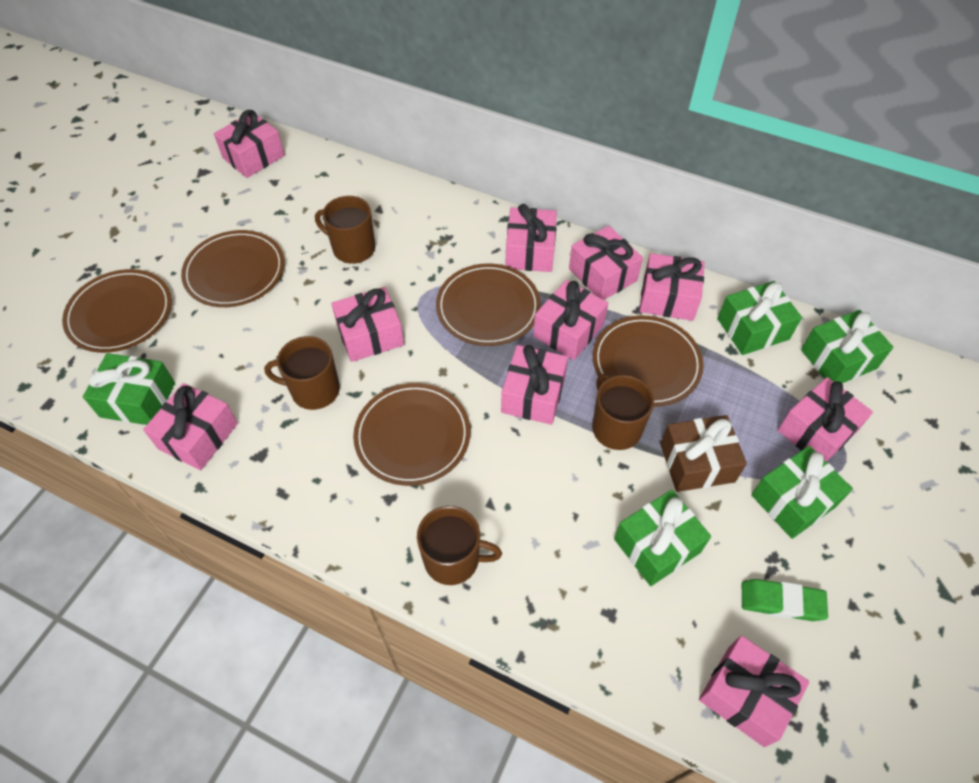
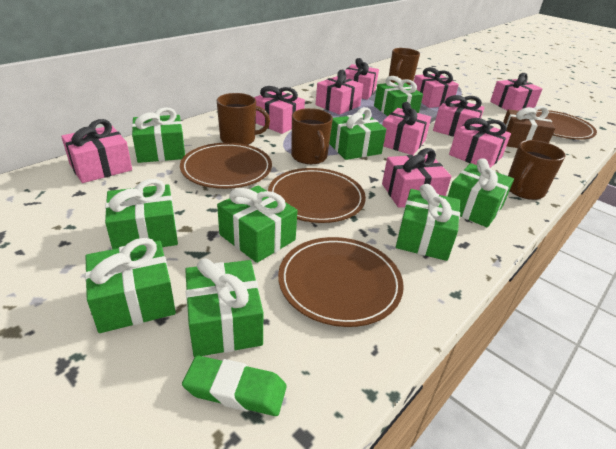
brown plate: [62,269,172,353] [181,230,284,307] [353,383,470,486] [436,263,541,346] [593,316,704,407] = 5 -> [180,143,272,189] [268,168,366,223] [278,237,404,327] [536,110,597,140] = 4
green gift: [83,353,175,425] [614,490,711,586] [717,281,802,355] [751,446,853,539] [801,310,893,383] = 5 -> [85,238,176,333] [105,179,178,249] [132,107,185,163] [185,258,263,357] [217,185,297,263] [329,107,386,160] [374,76,423,116] [396,184,460,261] [448,158,514,228] = 9

